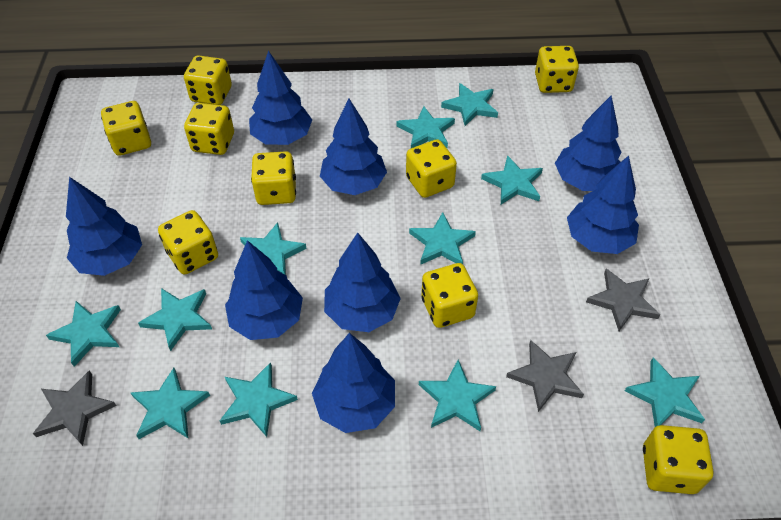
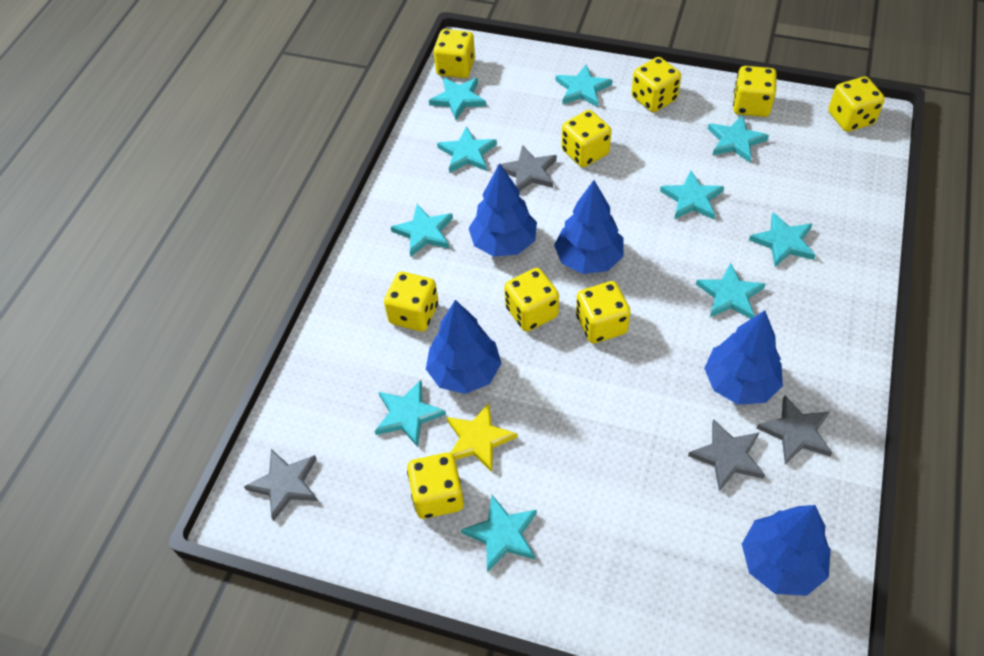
blue tree: [66,177,142,276] [225,240,303,340] [249,50,312,145] [312,333,395,433] [320,99,387,195] [324,232,401,332] [555,96,622,191] [567,156,639,254] = 8 -> [426,300,502,394] [469,163,537,257] [554,180,623,274] [704,310,783,405] [742,505,831,596] = 5
grey star: [33,371,116,446] [506,340,584,412] [586,269,660,331] = 3 -> [244,449,318,521] [497,145,557,191] [688,419,765,491] [756,395,833,464] = 4
turquoise star: [46,301,121,367] [131,368,210,439] [138,288,212,351] [220,362,298,437] [240,222,307,275] [397,106,455,148] [409,212,476,265] [419,360,496,431] [441,83,498,126] [481,155,543,205] [625,357,705,427] = 11 -> [375,380,446,447] [391,204,453,257] [429,78,486,120] [437,126,497,173] [461,495,537,572] [556,65,613,107] [660,170,724,219] [696,263,766,319] [708,115,769,162] [749,212,816,267] = 10
yellow star: none = 0 -> [446,403,517,472] = 1

